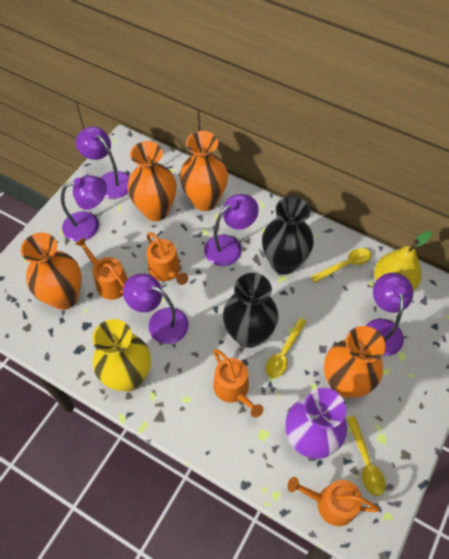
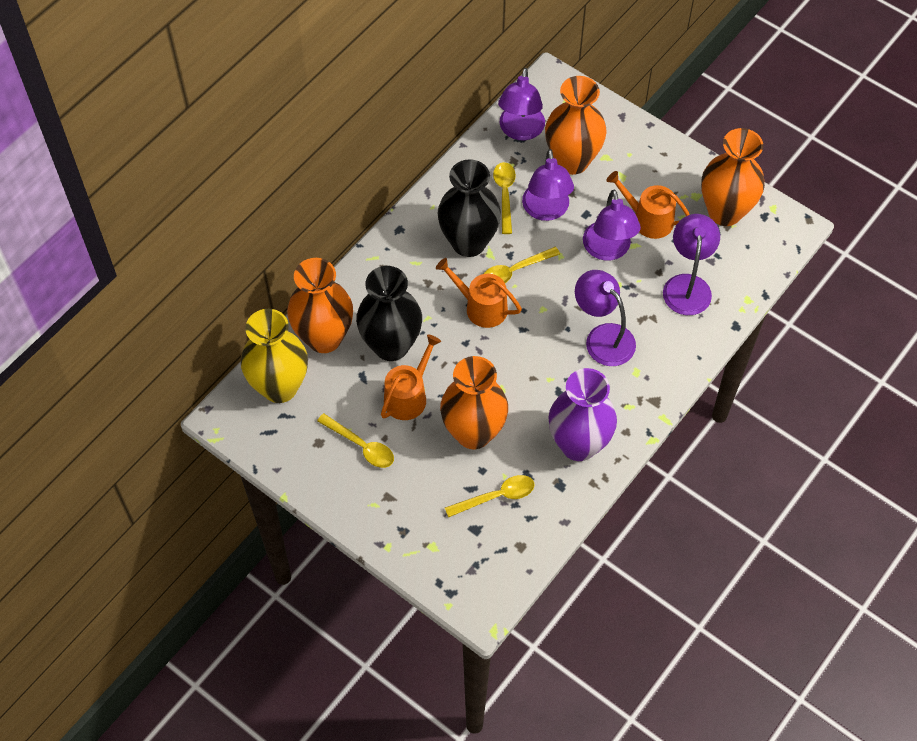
orange watering can: [75,237,128,300] [147,232,188,285] [213,349,263,417] [287,477,380,526] = 4 -> [381,334,441,420] [436,258,522,328] [606,171,690,239] = 3
yellow pear: [374,231,432,291] = 1 -> none = 0
yellow spoon: [265,318,307,378] [311,248,371,283] [346,416,386,496] = 3 -> [317,413,394,468] [445,475,535,518] [484,247,560,283] [493,162,516,234] = 4

